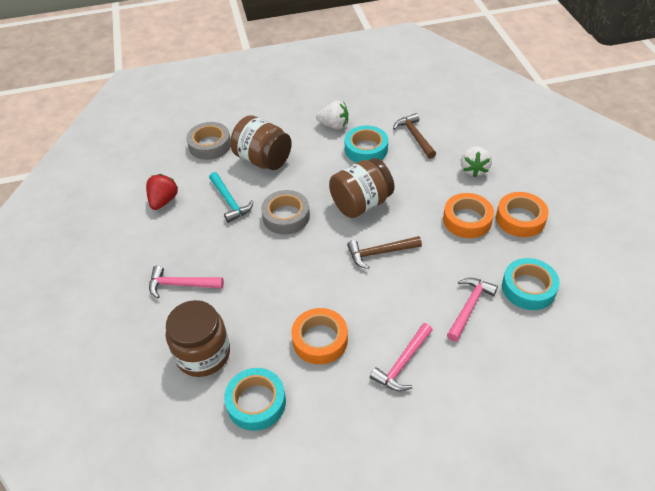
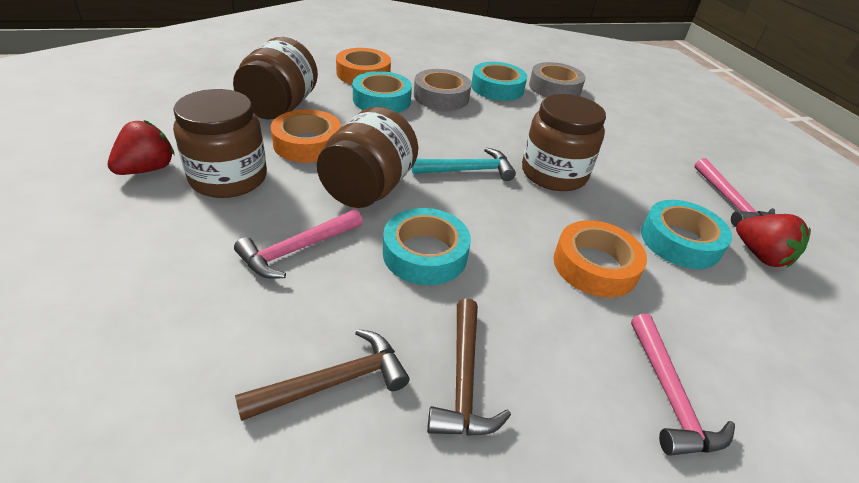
brown jar: [166,300,230,377] [230,115,292,170] [329,158,394,218] = 3 -> [173,89,267,198] [233,37,318,119] [317,107,418,208] [522,94,606,191] = 4
red strawberry: [146,174,178,210] = 1 -> [108,120,175,175] [736,214,811,267] = 2
turquoise tape: [224,368,286,431] [345,125,388,163] [502,258,560,310] = 3 -> [353,71,412,113] [383,208,471,285] [471,62,527,101] [641,200,732,269] = 4
white strawberry: [316,101,348,129] [461,146,492,177] = 2 -> none = 0

